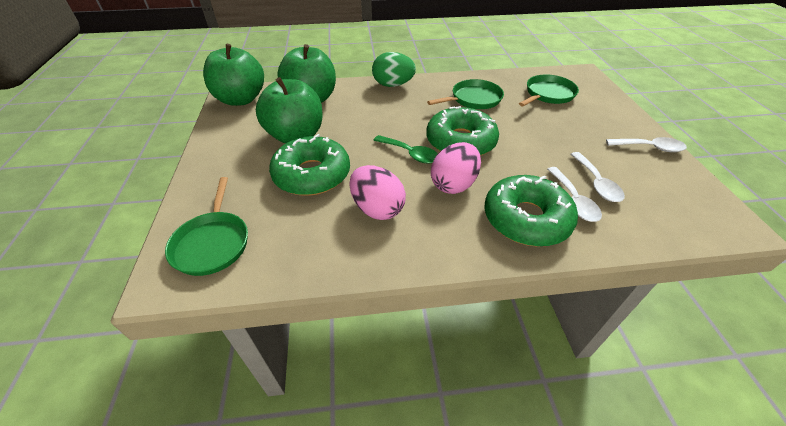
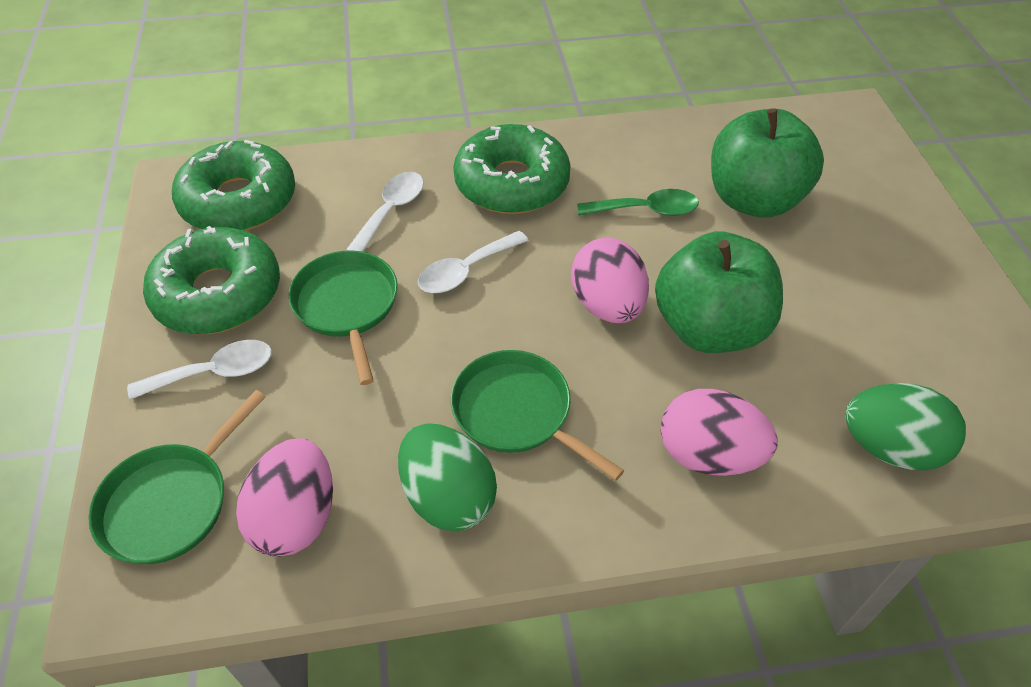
green apple: [203,44,264,106] [256,77,323,143] [277,44,336,103] = 3 -> [655,231,783,353] [711,108,824,218] = 2
green egg: [372,52,416,87] = 1 -> [398,423,497,531] [845,383,966,471] = 2
pink egg: [350,165,406,220] [431,142,481,194] = 2 -> [236,438,333,557] [571,237,649,323] [661,389,777,476] = 3

